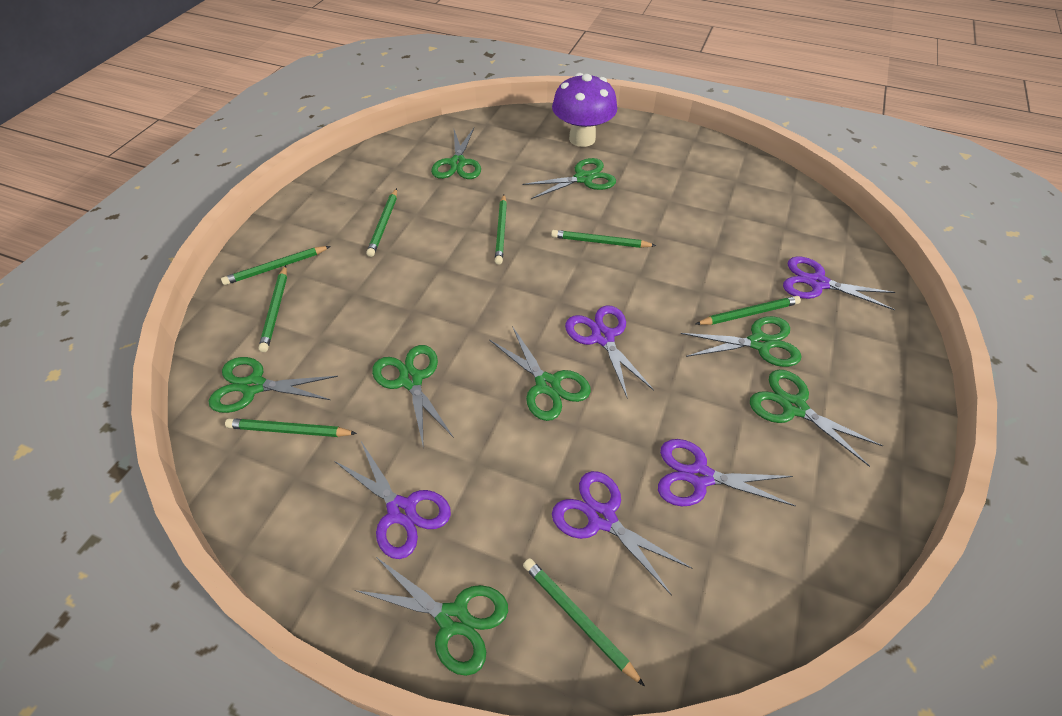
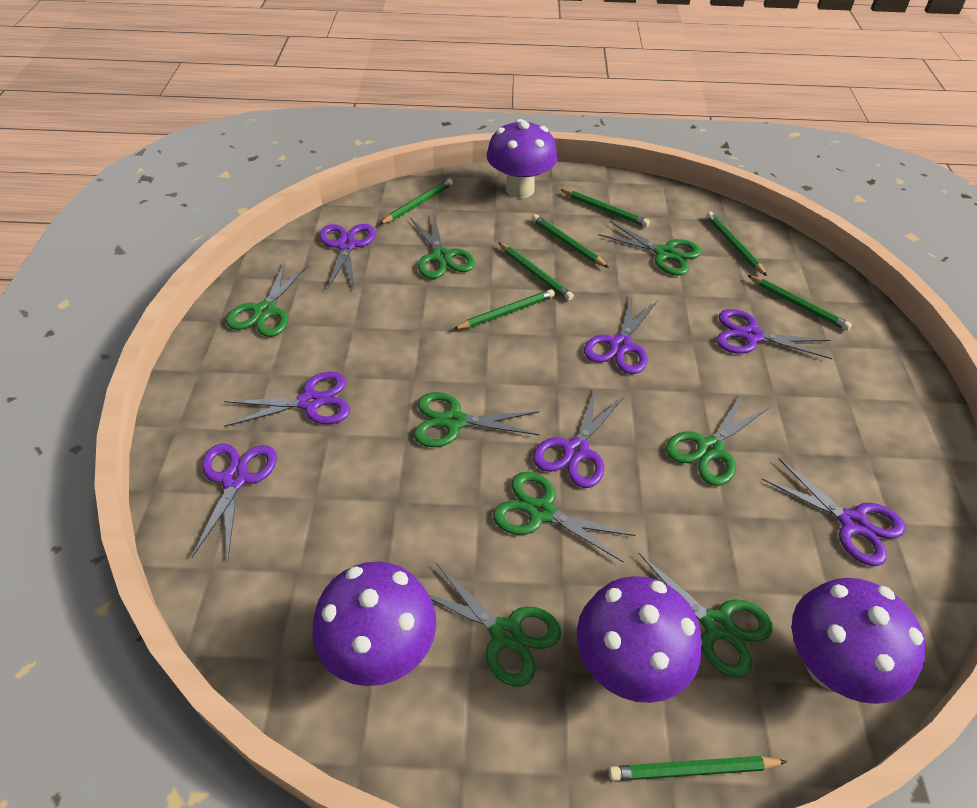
purple mushroom: [552,73,617,147] = 1 -> [312,562,436,686] [487,119,558,198] [577,576,702,703] [792,578,926,704] = 4
purple scissors: [334,441,451,559] [552,471,692,596] [565,305,654,399] [658,439,796,507] [783,256,895,310] = 5 -> [191,444,277,558] [224,372,350,427] [319,224,376,290] [533,389,624,488] [584,296,658,374] [716,309,832,359] [762,459,905,566] = 7

